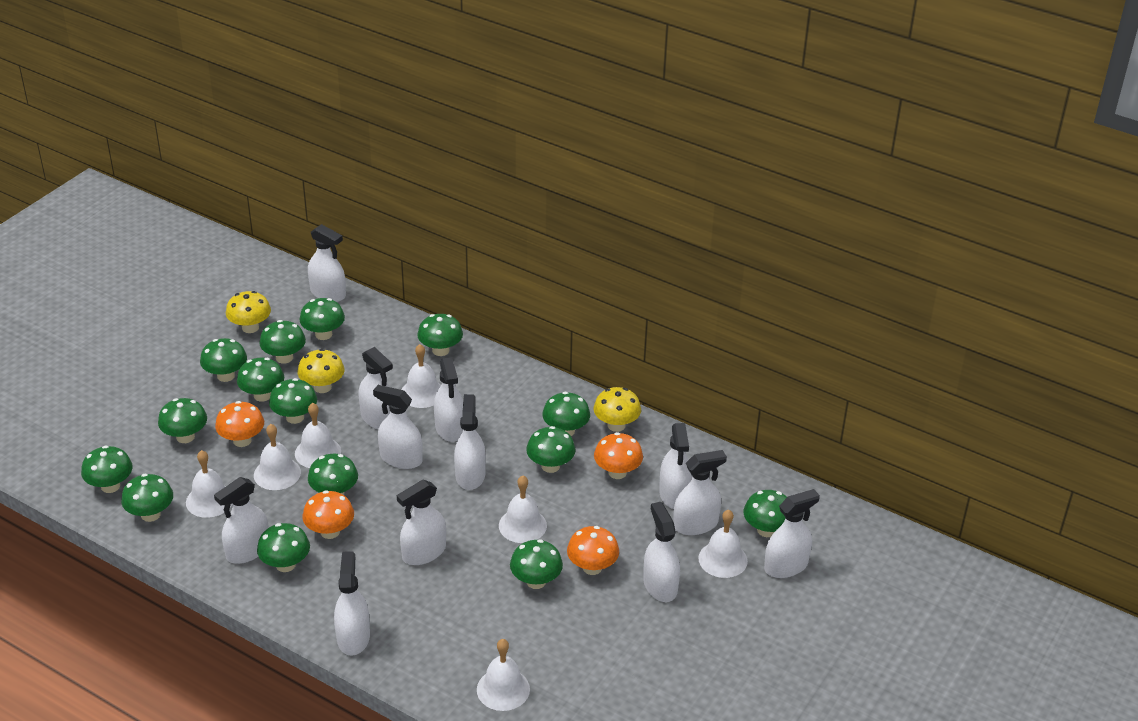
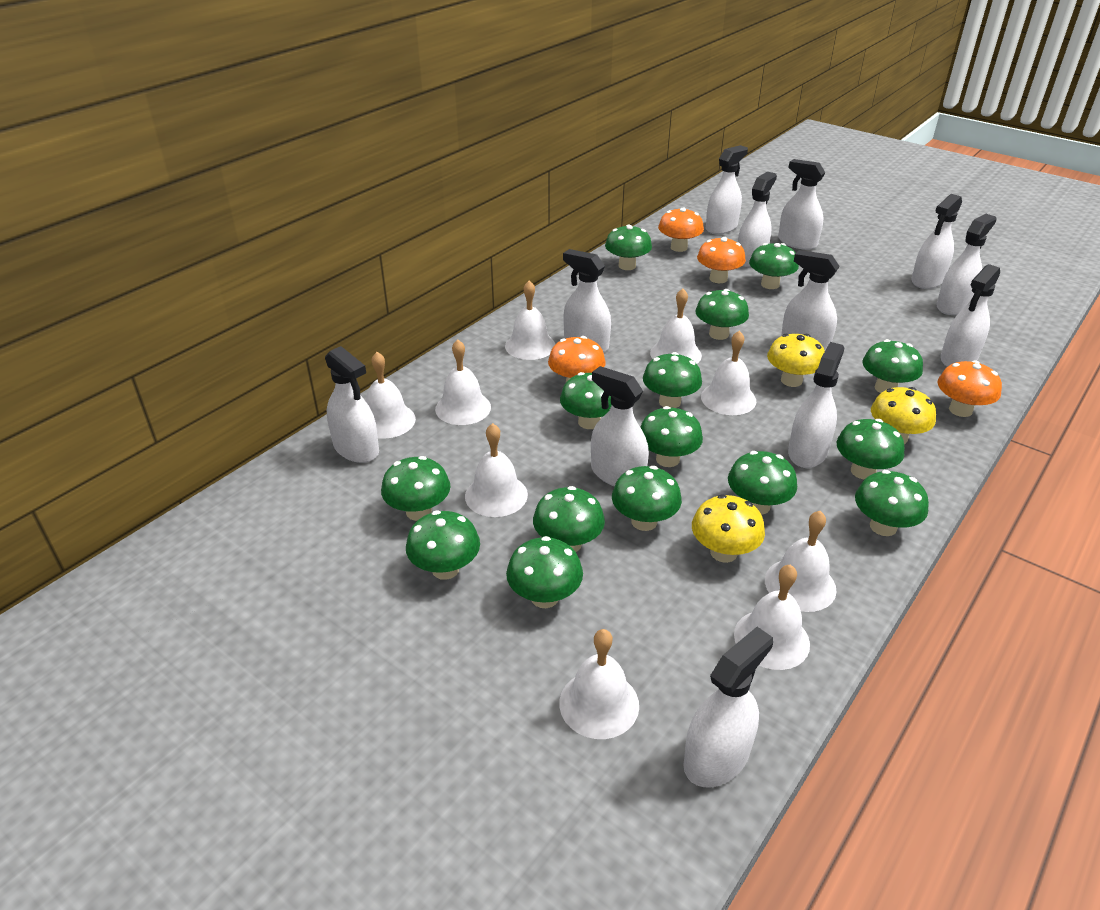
white bell: [186,450,233,518] [254,424,301,490] [295,403,341,468] [401,344,441,408] [477,639,530,711] [499,476,547,543] [698,510,748,578] = 7 -> [366,352,416,439] [435,340,491,425] [465,423,528,517] [505,281,555,360] [559,629,639,739] [650,289,702,364] [701,330,756,415] [734,564,810,670] [765,511,837,612] = 9

